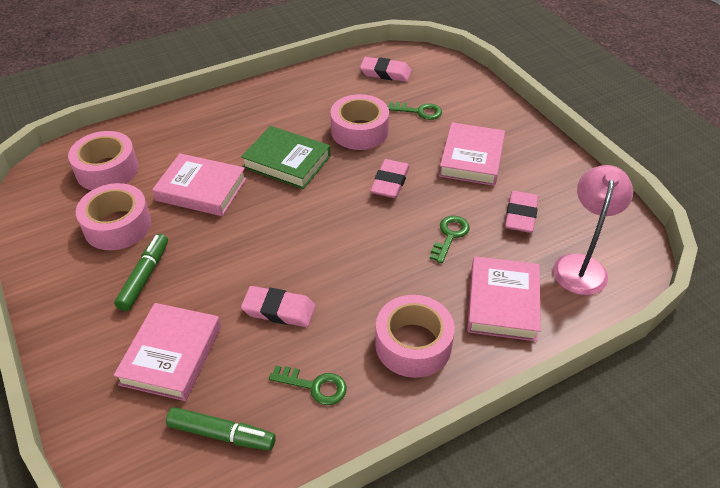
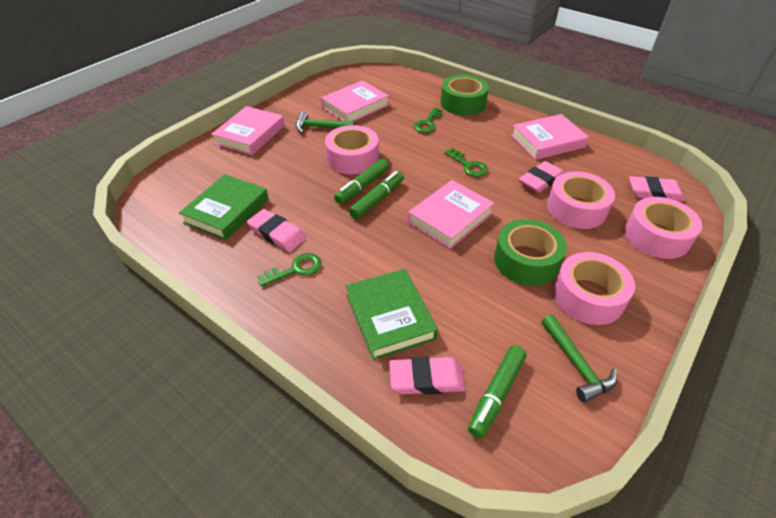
green book: [241,126,330,189] = 1 -> [179,174,269,240] [346,269,438,360] = 2
green hammer: none = 0 -> [296,112,355,133] [542,315,617,402] = 2
green marker: [114,234,168,311] [166,407,276,451] = 2 -> [334,159,389,204] [349,171,404,219] [468,345,526,439] = 3
green tape: none = 0 -> [441,75,489,116] [494,219,567,286] = 2
pink lamp: [553,165,633,295] = 1 -> none = 0

